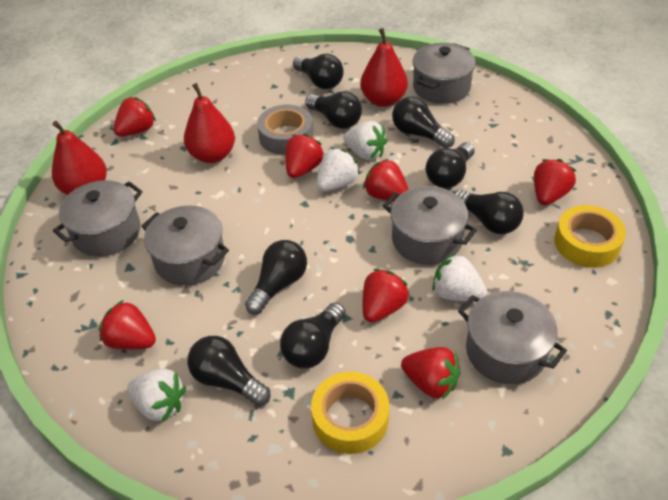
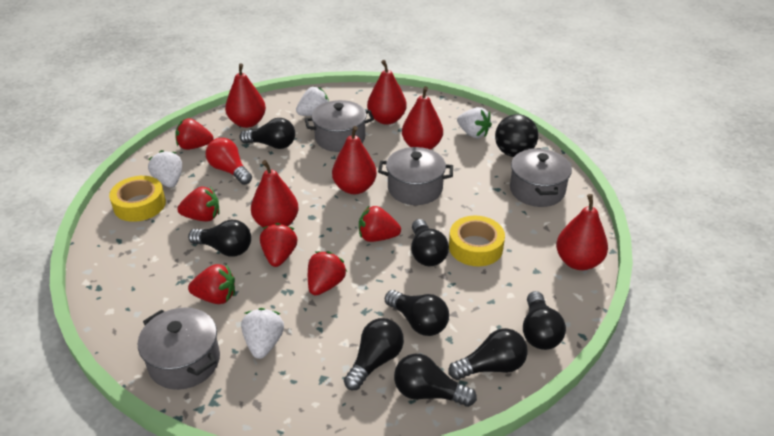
black ball: none = 0 -> [495,114,538,157] = 1
grey pot: [53,180,143,257] [141,205,229,286] [383,186,477,265] [413,43,476,104] [458,291,567,384] = 5 -> [138,308,220,390] [305,100,374,152] [378,147,453,205] [510,148,572,207] = 4
grey tape: [257,105,314,155] = 1 -> none = 0
red light bulb: none = 0 -> [206,138,252,185] = 1
red pear: [52,121,107,195] [184,83,235,163] [360,28,408,107] = 3 -> [225,64,266,128] [251,160,299,227] [332,126,377,194] [367,60,407,125] [402,86,443,150] [556,194,608,270] = 6
red strawberry: [99,300,156,350] [113,97,156,137] [285,134,324,178] [363,159,409,201] [363,269,409,323] [401,347,460,400] [534,159,576,205] = 7 -> [175,118,214,150] [177,186,219,222] [188,264,235,304] [260,223,297,267] [308,251,347,296] [359,205,401,242] = 6

